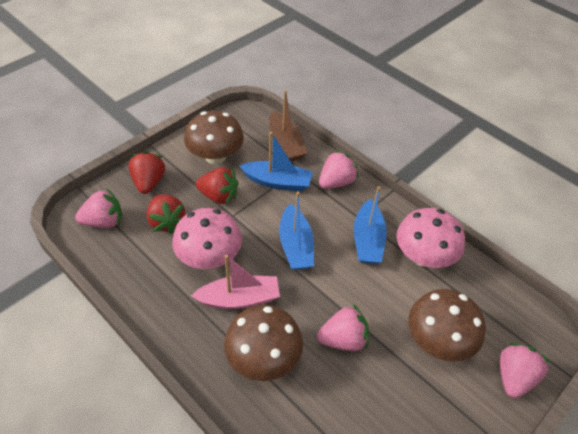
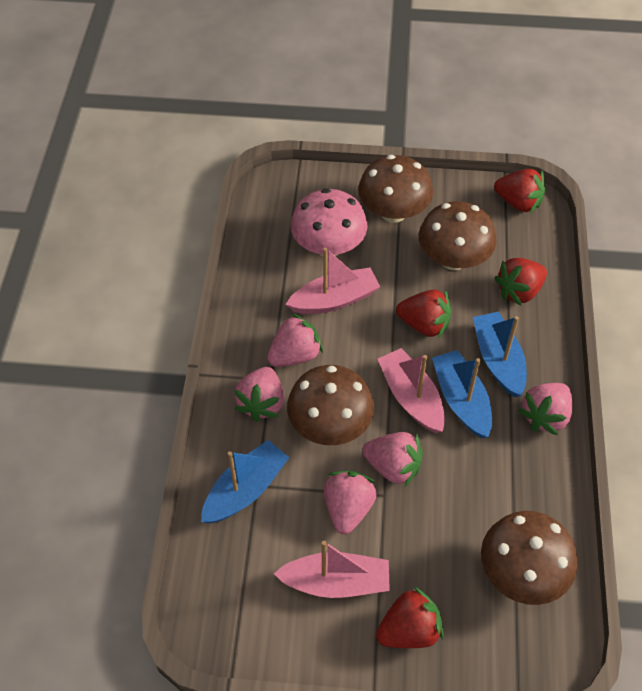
brown boat: [269,90,307,161] = 1 -> none = 0
brown mushroom: [184,111,244,164] [224,305,303,381] [408,289,486,362] = 3 -> [287,365,374,445] [358,155,433,223] [419,201,496,270] [481,511,578,605] = 4
pink boat: [191,255,280,309] = 1 -> [274,541,390,598] [285,248,380,314] [378,348,445,433] = 3
pink mushroom: [172,208,242,269] [397,208,465,268] = 2 -> [291,188,368,258] = 1
pink strawberry: [75,189,122,228] [317,304,369,351] [319,150,359,189] [500,343,550,398] = 4 -> [234,367,284,422] [267,313,323,367] [324,471,377,534] [362,432,423,488] [519,383,572,435] = 5
red strawberry: [128,151,165,194] [147,194,185,234] [196,167,238,205] = 3 -> [376,587,444,648] [396,289,451,338] [494,169,545,213] [494,258,547,306] = 4

